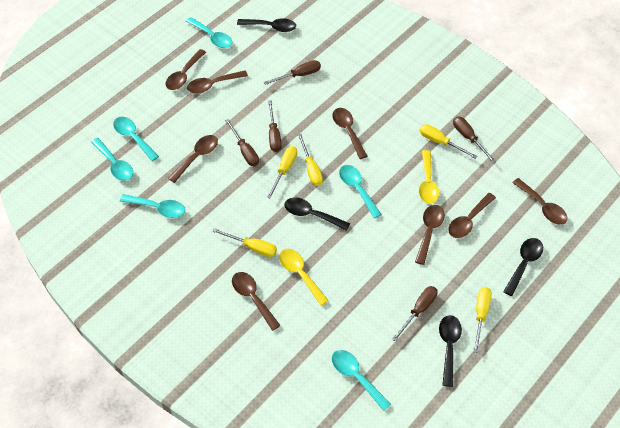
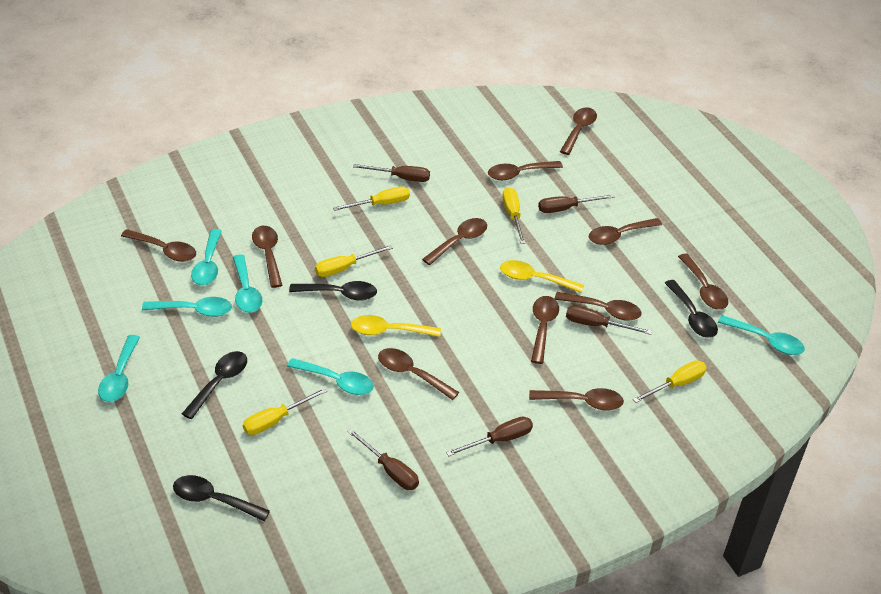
brown spoon: [166,49,206,90] [168,135,218,183] [187,71,248,93] [232,272,281,331] [332,108,367,159] [415,205,445,265] [448,193,496,238] [512,178,568,225] = 8 -> [121,229,196,262] [252,226,282,288] [378,348,459,400] [422,218,487,265] [488,161,563,180] [529,388,624,411] [531,296,559,364] [555,292,641,321] [560,107,597,155] [589,218,662,245] [678,254,728,310] = 11

